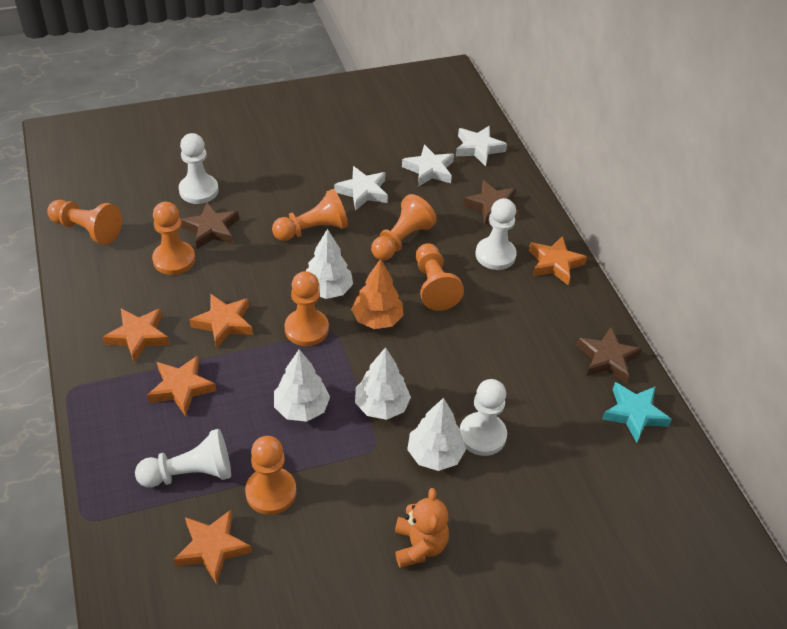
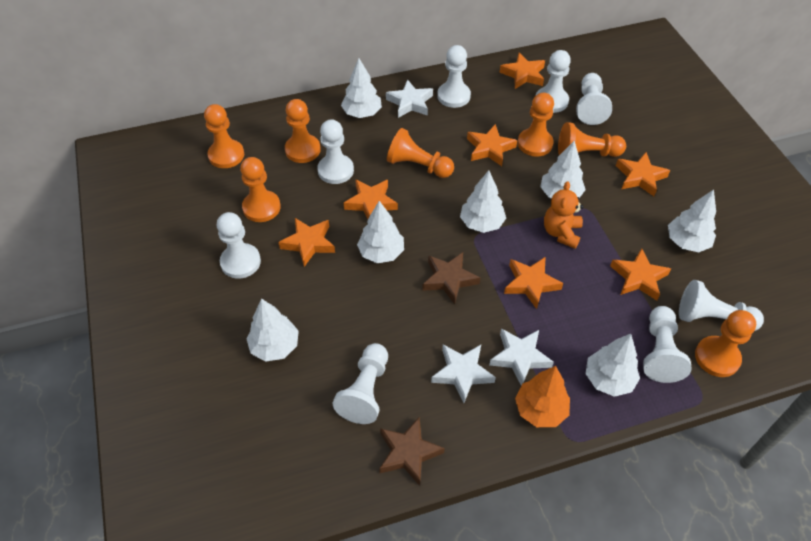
brown star: [181,202,239,249] [463,180,518,225] [576,327,642,383] = 3 -> [379,417,445,486] [422,252,480,304] = 2
orange star: [103,309,170,363] [147,355,217,416] [174,510,252,585] [189,294,253,349] [529,236,587,285] = 5 -> [278,218,335,267] [344,179,398,219] [467,124,517,166] [500,53,545,89] [504,257,563,309] [610,249,671,301] [616,152,670,196] = 7
turquoise star: [602,382,672,443] = 1 -> none = 0
white pawn: [135,429,231,488] [179,133,219,204] [460,379,507,456] [475,198,517,270] = 4 -> [217,212,261,279] [317,119,354,184] [333,343,388,424] [437,45,471,108] [536,50,571,113] [576,73,612,125] [643,306,692,383] [679,280,764,331] = 8
white tree: [274,349,330,422] [306,229,353,299] [355,347,411,420] [407,398,466,471] = 4 -> [246,298,299,362] [341,58,382,118] [357,201,404,263] [460,170,506,233] [540,141,586,199] [585,334,640,397] [668,190,716,252] = 7

